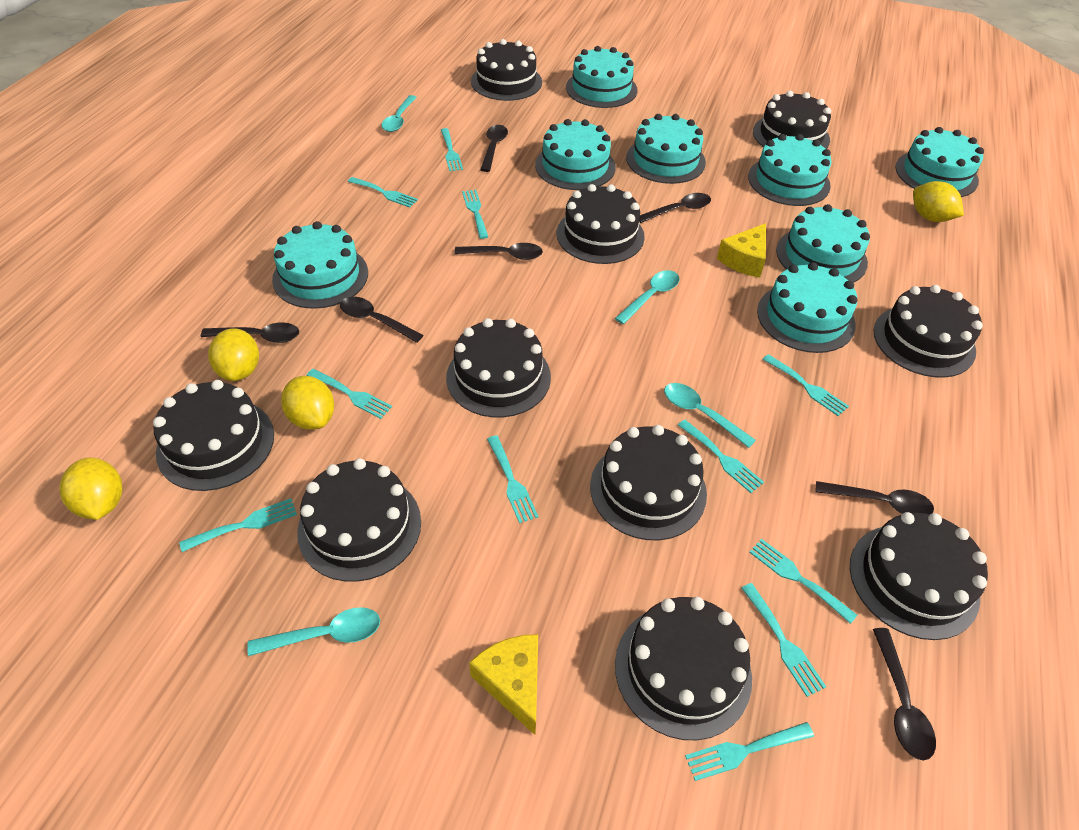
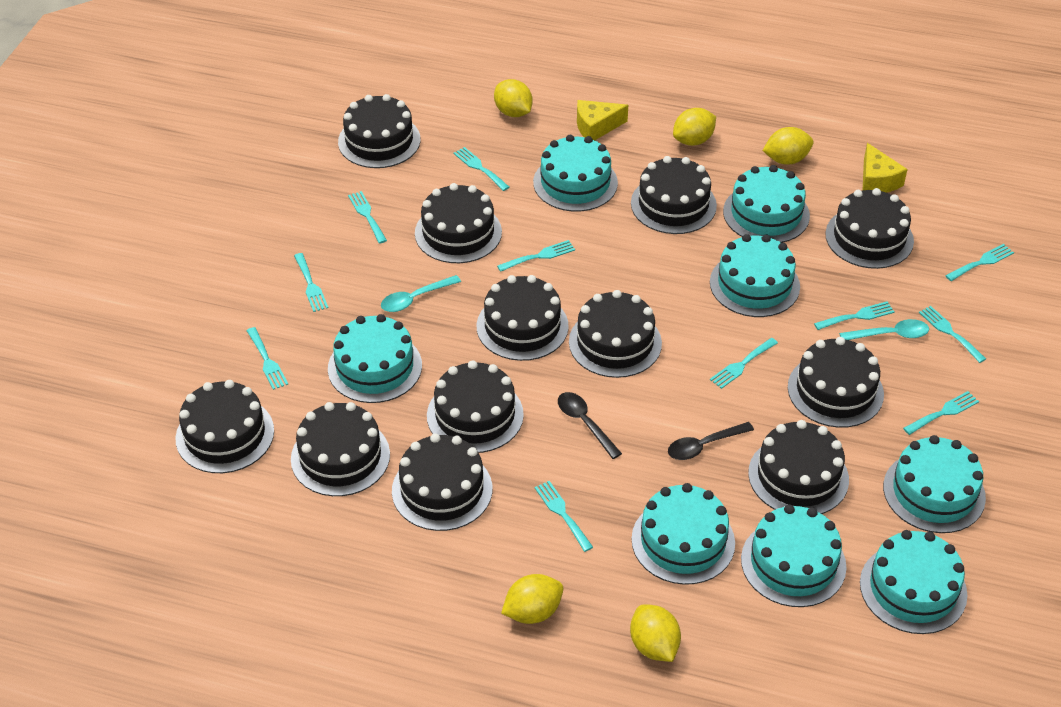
black cake: [153,380,274,491] [297,458,421,582] [446,318,551,417] [471,39,542,101] [557,184,645,264] [590,425,707,540] [615,597,752,740] [753,91,831,149] [850,512,988,640] [873,285,983,378] = 10 -> [175,380,274,473] [291,402,390,496] [338,94,421,168] [392,433,492,531] [415,183,502,263] [427,360,524,453] [477,275,569,361] [569,290,662,378] [631,156,717,234] [748,420,849,514] [788,337,884,428] [825,188,914,269] = 12
black spoon: [201,322,299,343] [340,297,423,343] [454,243,543,260] [480,125,508,172] [639,193,711,223] [816,481,934,514] [873,628,936,761] = 7 -> [558,392,622,459] [668,422,754,460] = 2
turquoise spoon: [247,607,380,656] [381,95,417,132] [615,270,679,324] [664,383,756,448] = 4 -> [381,275,461,312] [839,319,929,340] = 2
yellow lemon: [59,458,123,520] [208,328,259,381] [281,376,334,430] [913,181,964,222] = 4 -> [494,79,533,117] [501,574,564,624] [630,604,681,662] [673,108,716,146] [762,127,814,165] = 5

